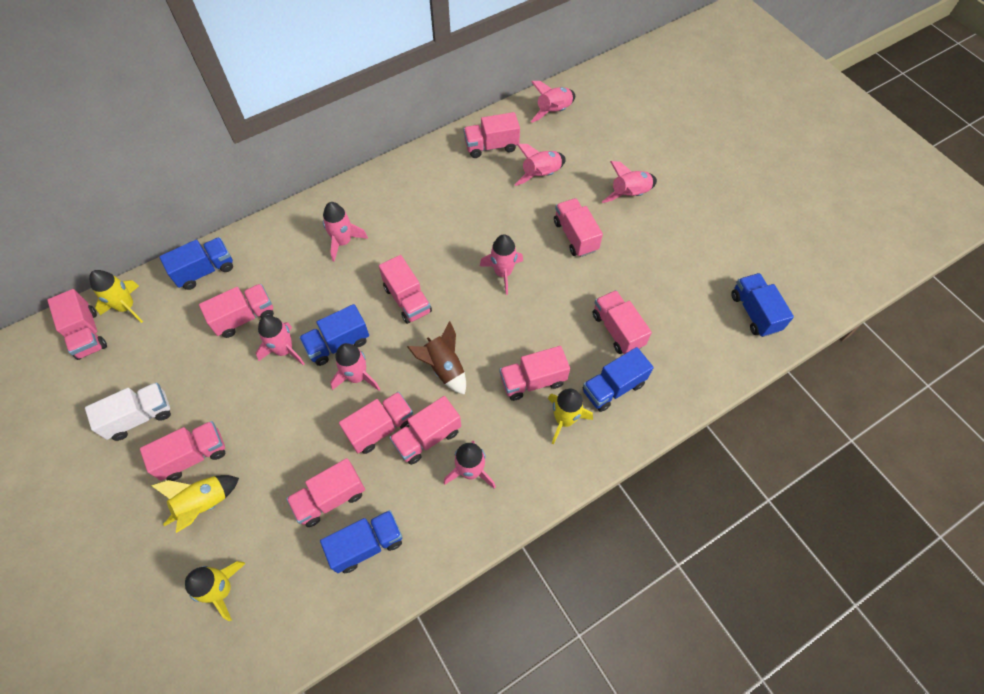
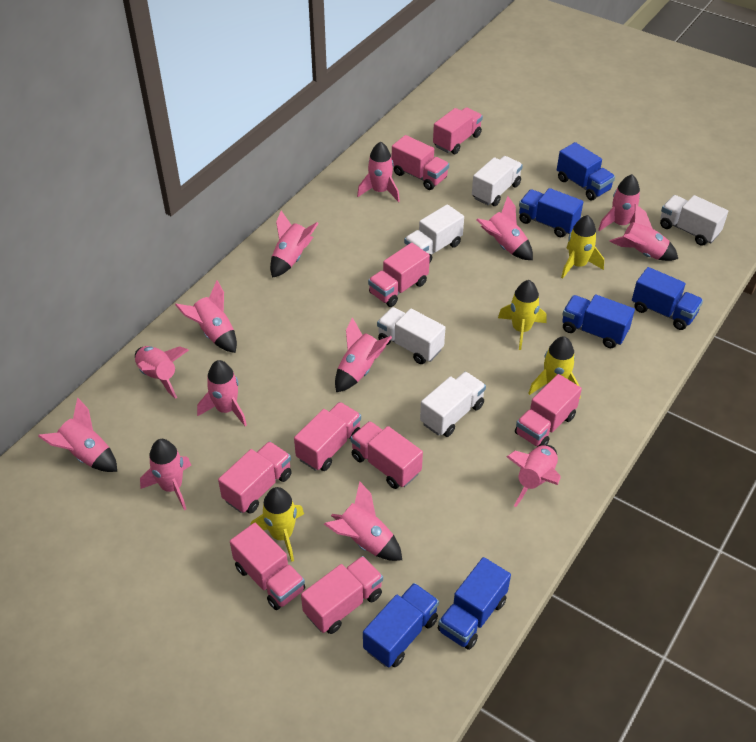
blue truck: [159,237,233,290] [299,304,369,366] [320,510,402,573] [583,347,654,412] [731,273,794,337] = 5 -> [363,583,439,667] [438,557,511,650] [519,188,583,237] [557,142,615,200] [562,294,635,348] [632,267,703,330] = 6
brown rocket: [407,321,466,395] = 1 -> none = 0
pink rocket: [256,315,305,366] [323,202,368,262] [330,343,380,391] [444,441,496,489] [480,234,523,295] [515,144,566,186] [531,81,575,123] [602,161,657,203] = 8 -> [38,398,117,472] [135,346,189,399] [140,439,191,510] [175,280,237,353] [197,360,247,426] [270,210,319,278] [324,481,402,561] [335,317,392,392] [357,141,400,202] [477,196,533,260] [507,445,561,507] [598,174,640,231] [609,204,678,261] = 13
pink truck: [47,289,107,360] [140,421,226,481] [199,284,274,338] [286,458,365,527] [339,392,413,454] [379,255,432,324] [389,396,461,465] [463,112,520,158] [499,346,570,401] [554,198,603,257] [593,290,652,354] = 11 -> [218,441,292,514] [230,523,305,610] [294,402,361,471] [301,556,383,634] [350,421,423,489] [368,243,430,307] [392,135,449,190] [433,107,483,154] [515,374,582,447] = 9
white truck: [85,382,171,441] = 1 -> [377,307,445,364] [404,204,464,263] [420,372,486,437] [472,156,523,206] [660,195,728,246] = 5

